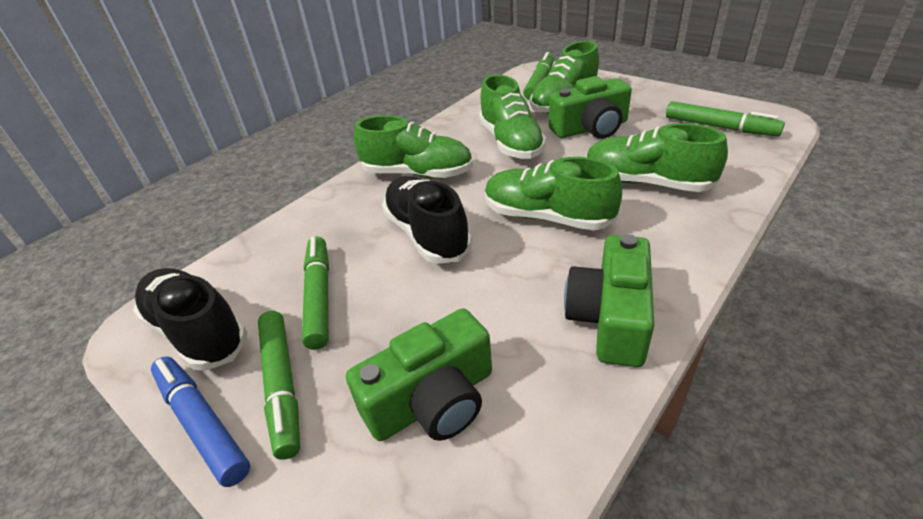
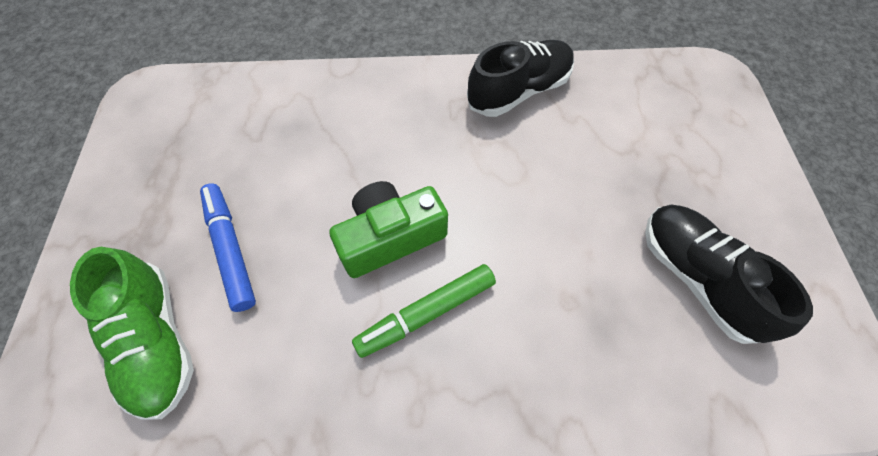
green camera: [346,308,492,441] [549,76,632,139] [564,234,654,367] = 3 -> [329,181,448,278] = 1
green marker: [258,311,300,460] [302,237,329,350] [523,52,554,100] [666,101,785,136] = 4 -> [352,264,496,358] = 1
green shoe: [354,115,473,179] [479,74,546,159] [485,157,622,230] [530,41,599,114] [586,123,728,192] = 5 -> [70,247,194,420] = 1

